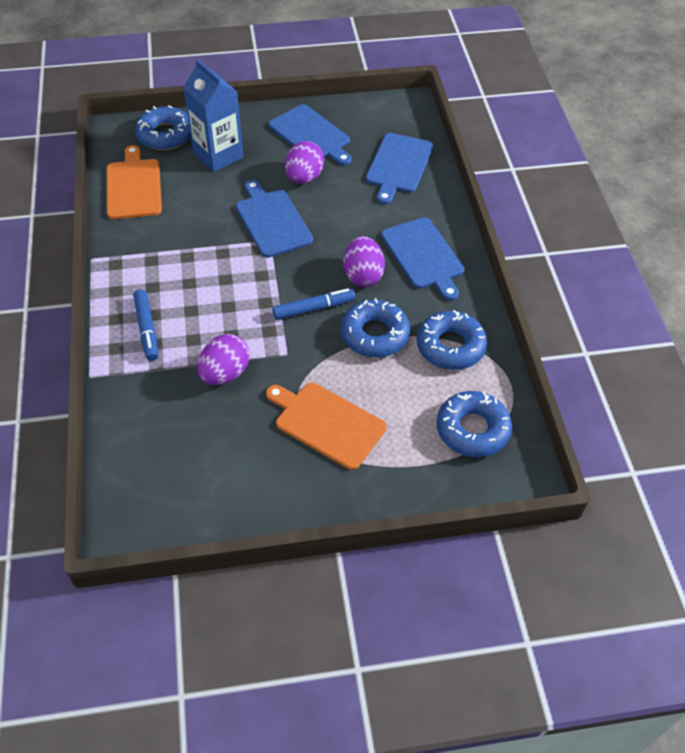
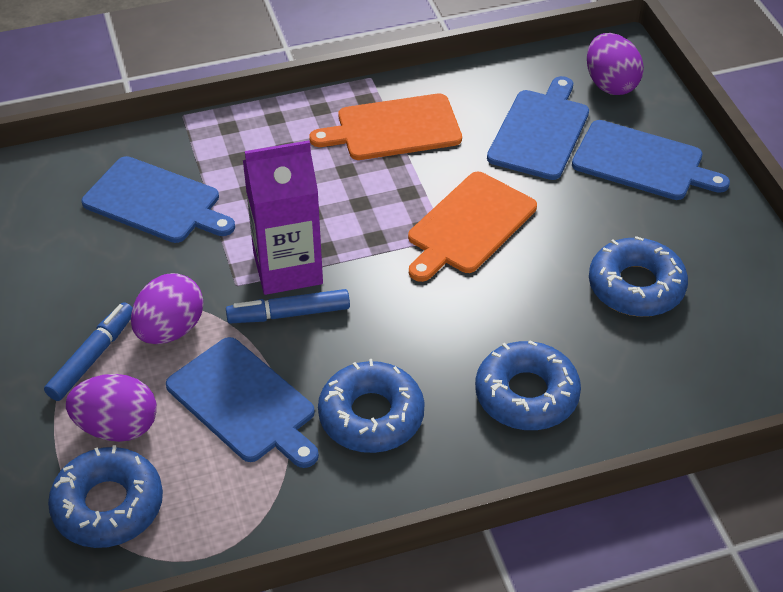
blue carton: [183,59,244,172] = 1 -> none = 0
purple carton: none = 0 -> [243,140,323,295] = 1

